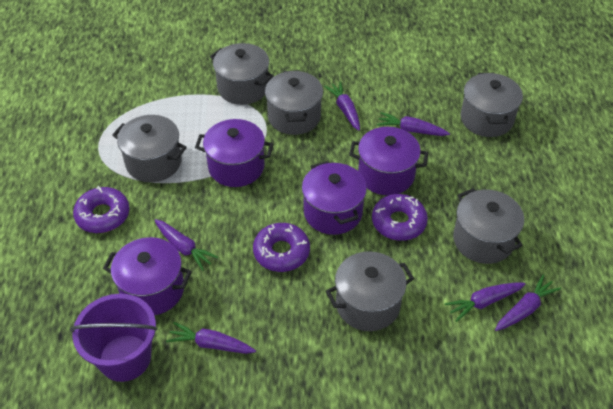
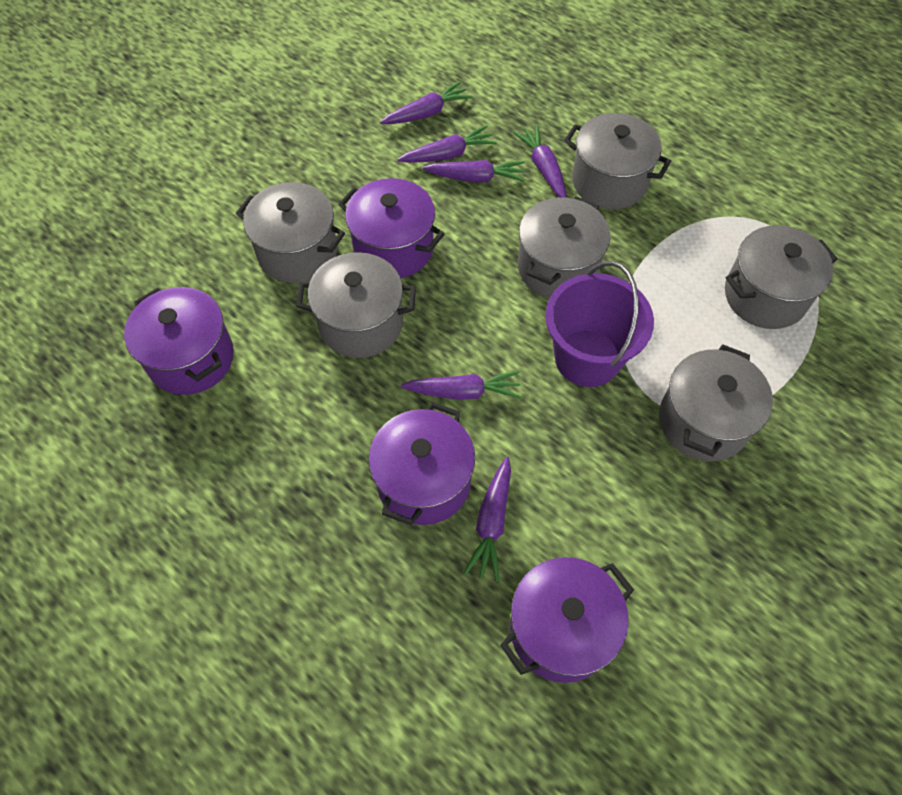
purple donut: [73,186,130,233] [253,223,310,272] [372,194,428,241] = 3 -> none = 0

